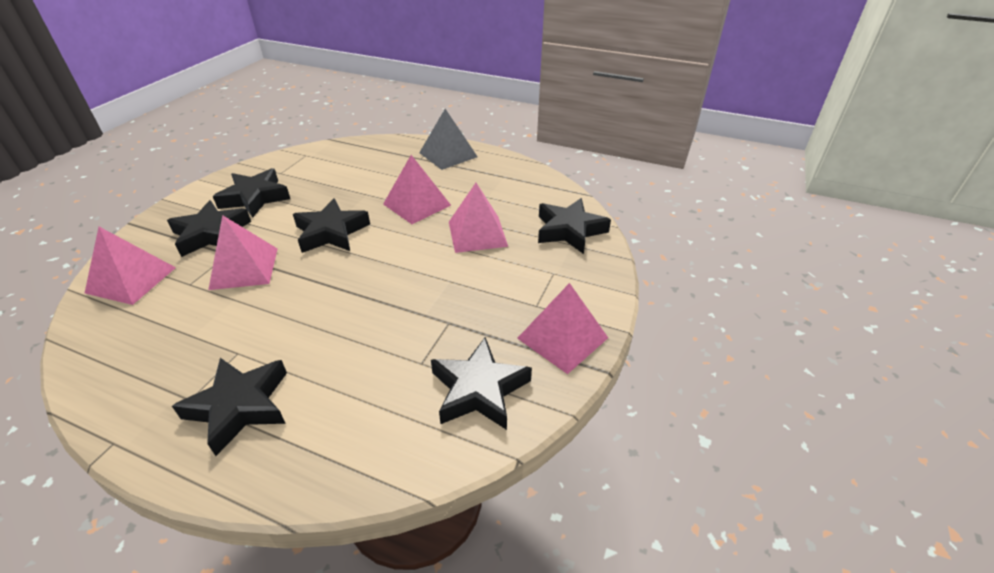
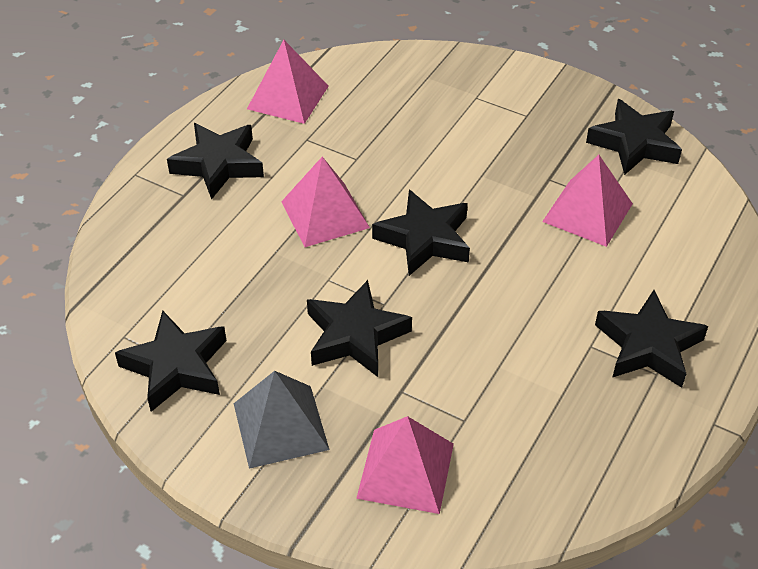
pink pyramid: [85,227,176,305] [208,215,278,290] [383,155,451,224] [449,183,508,253] [517,283,608,374] = 5 -> [247,40,329,124] [281,157,370,247] [356,416,454,514] [542,155,633,247] = 4

